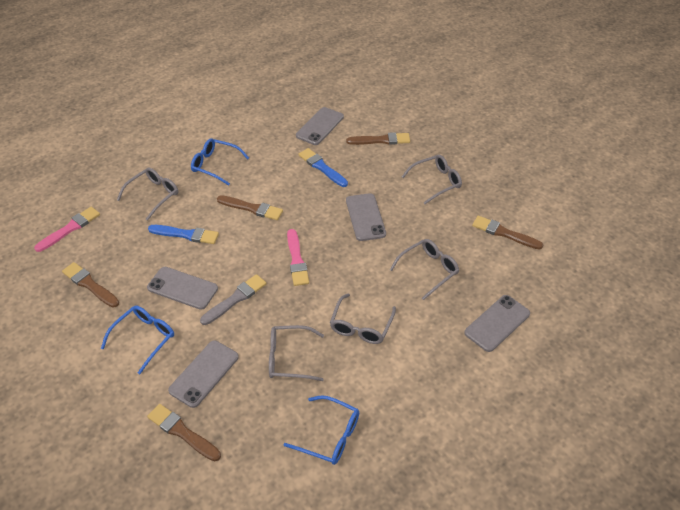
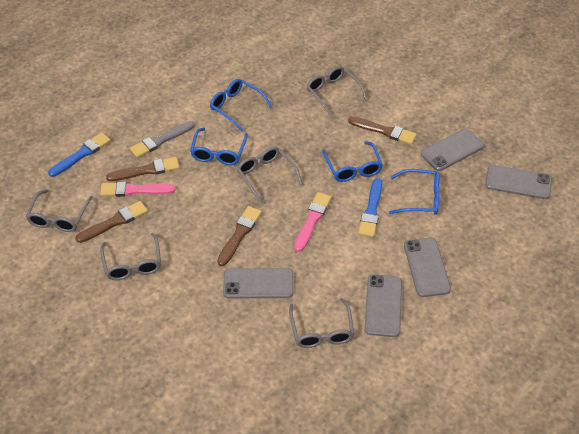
blue glasses: [101,306,174,374] [191,138,249,186] [283,395,359,465] = 3 -> [190,128,248,165] [210,79,272,132] [322,141,383,182] [389,169,439,215] = 4
brown brush: [62,262,119,308] [147,404,221,462] [217,195,283,220] [346,132,410,145] [472,216,543,250] = 5 -> [75,201,148,243] [106,157,180,181] [217,206,262,266] [348,116,417,144] = 4

